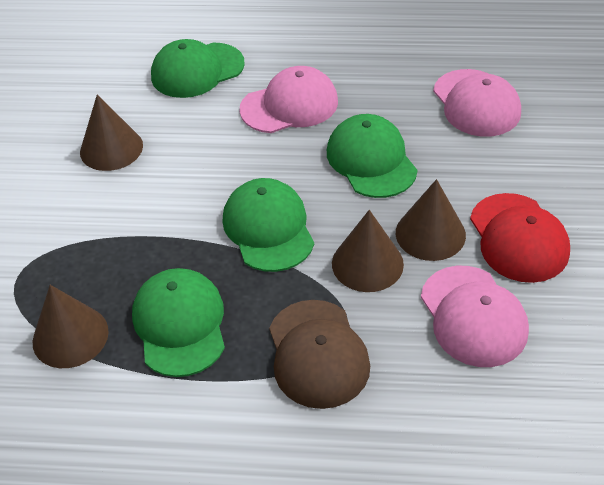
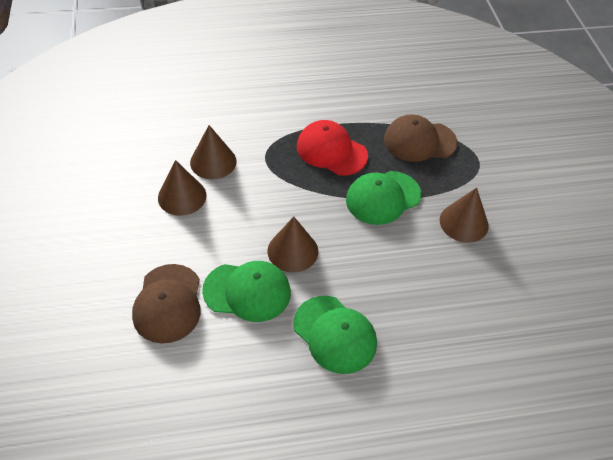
brown cap: [269,300,370,409] = 1 -> [132,264,201,344] [384,114,458,162] = 2
green cap: [132,268,225,377] [151,39,245,98] [223,178,314,272] [327,114,417,198] = 4 -> [202,261,291,322] [293,296,377,374] [346,171,421,225] = 3
pink cap: [239,66,338,133] [421,266,529,367] [433,69,521,137] = 3 -> none = 0

